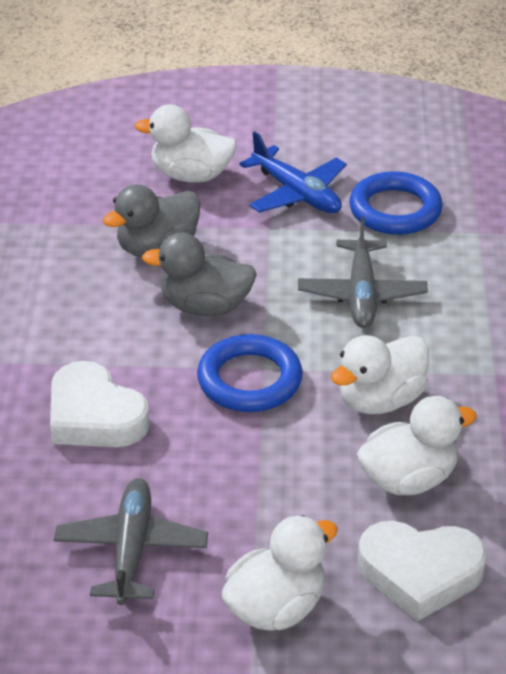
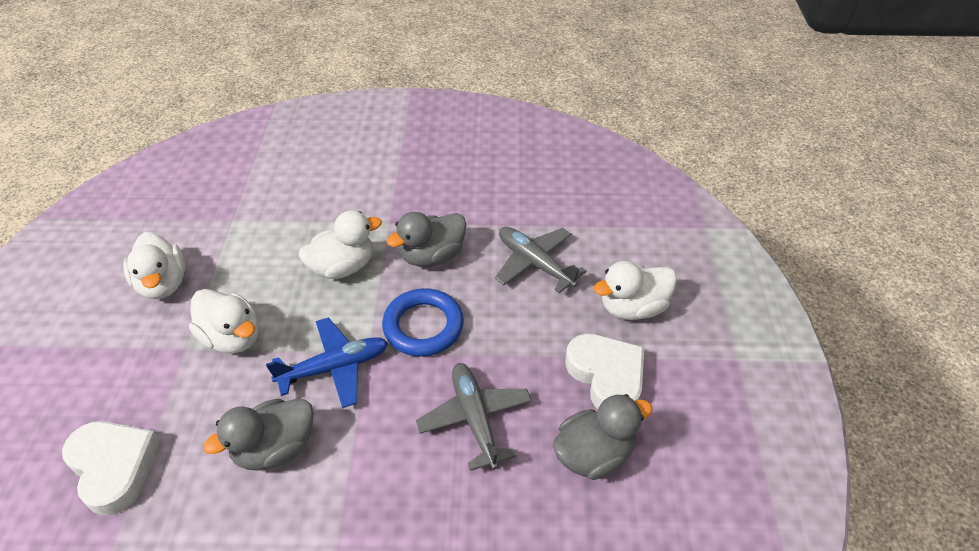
blue ring: [197,334,303,412] [349,171,443,235] = 2 -> [382,288,464,357] = 1
grey duck: [103,184,201,257] [142,233,257,316] = 2 -> [203,399,314,471] [386,212,466,267] [553,394,653,480] = 3

